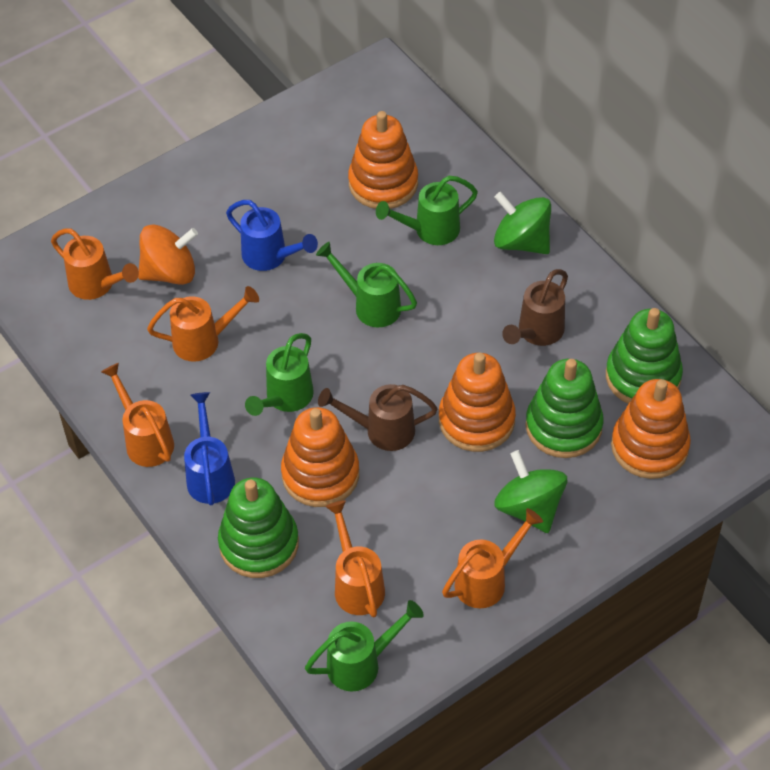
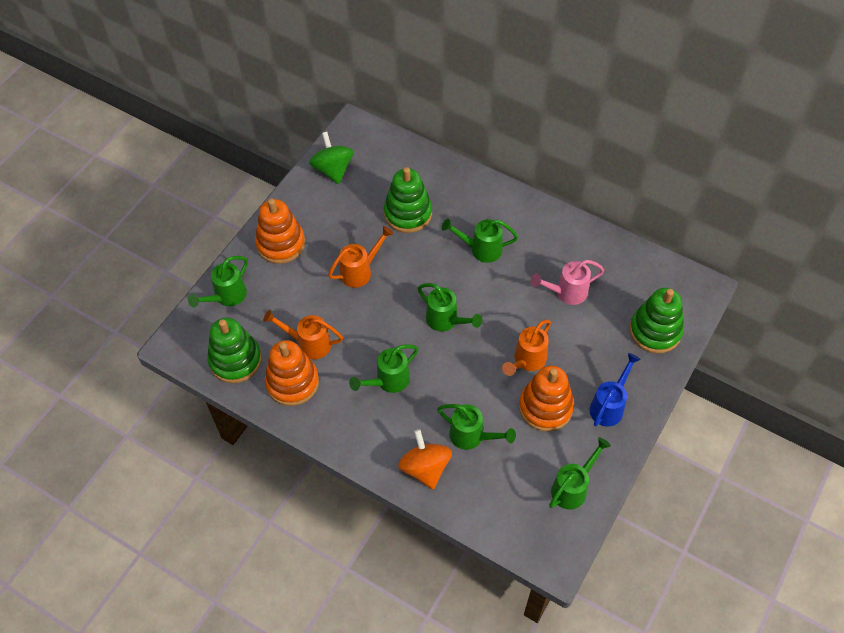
blue watering can: [184,392,235,505] [226,200,318,271] = 2 -> [589,353,641,427] = 1
brown watering can: [318,384,437,451] [502,269,568,346] = 2 -> none = 0
green spinning top: [494,192,551,254] [494,450,567,533] = 2 -> [309,132,354,184] = 1
green watering can: [245,333,314,416] [305,600,424,692] [316,242,417,327] [376,176,478,245] = 4 -> [188,256,248,308] [349,344,419,393] [417,283,483,332] [437,404,516,450] [442,219,518,263] [549,437,611,509] = 6
orange stacking toy: [281,407,359,507] [348,111,418,209] [439,353,516,452] [611,379,691,479] = 4 -> [255,199,305,264] [264,340,319,406] [519,365,574,432] = 3
orange watering can: [51,228,139,300] [101,363,174,467] [147,286,259,362] [325,500,385,617] [442,508,543,608] = 5 -> [263,310,343,360] [328,226,393,288] [502,319,551,376] = 3
pink watering can: none = 0 -> [531,260,604,305] = 1

